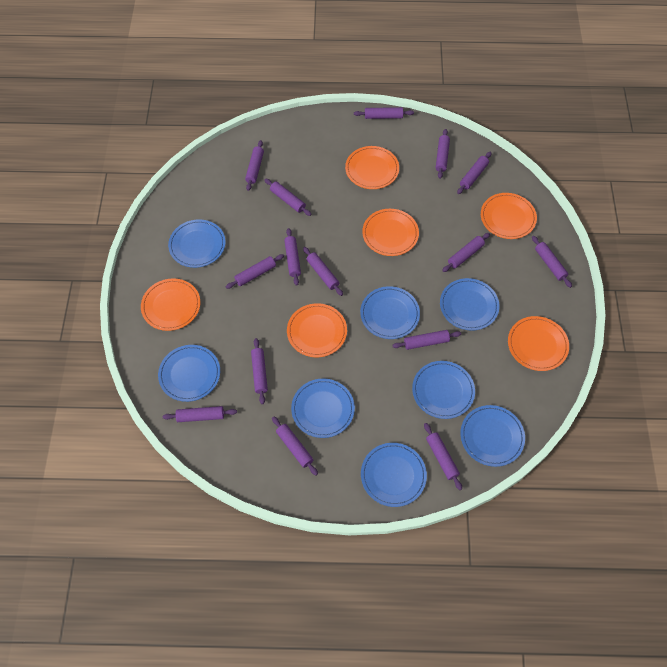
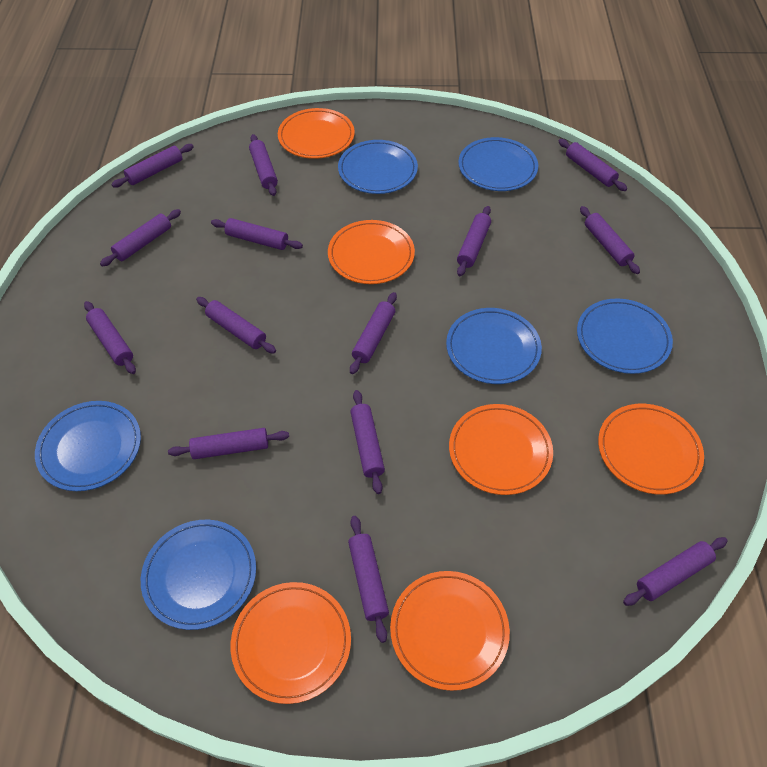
blue plate: [158,345,220,402] [168,219,226,268] [291,379,355,438] [360,286,420,339] [361,443,427,507] [412,361,475,419] [440,278,499,331] [460,405,525,467] = 8 -> [35,401,141,491] [141,520,256,630] [338,140,418,194] [446,308,542,384] [458,137,538,191] [577,299,673,374] = 6
purple rolling pin: [163,406,237,422] [226,254,284,289] [245,140,264,191] [251,338,268,404] [264,178,312,216] [272,417,318,476] [284,228,301,286] [303,247,343,296] [354,107,414,119] [392,330,461,350] [424,423,462,490] [436,129,450,179] [442,233,490,272] [457,152,492,194] [532,236,572,288] = 15 -> [84,301,136,374] [100,209,181,266] [112,144,194,188] [168,428,289,459] [196,297,276,354] [211,218,303,250] [249,134,278,196] [348,516,389,643] [350,292,397,374] [350,390,385,494] [457,206,491,276] [558,139,627,191] [580,206,640,274] [623,537,728,606] = 14

